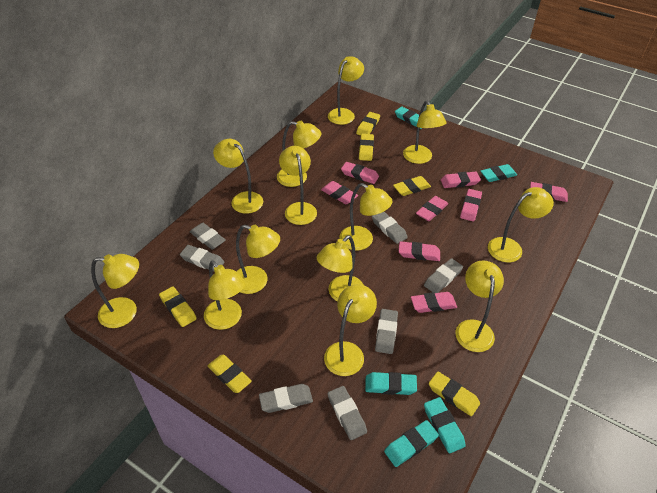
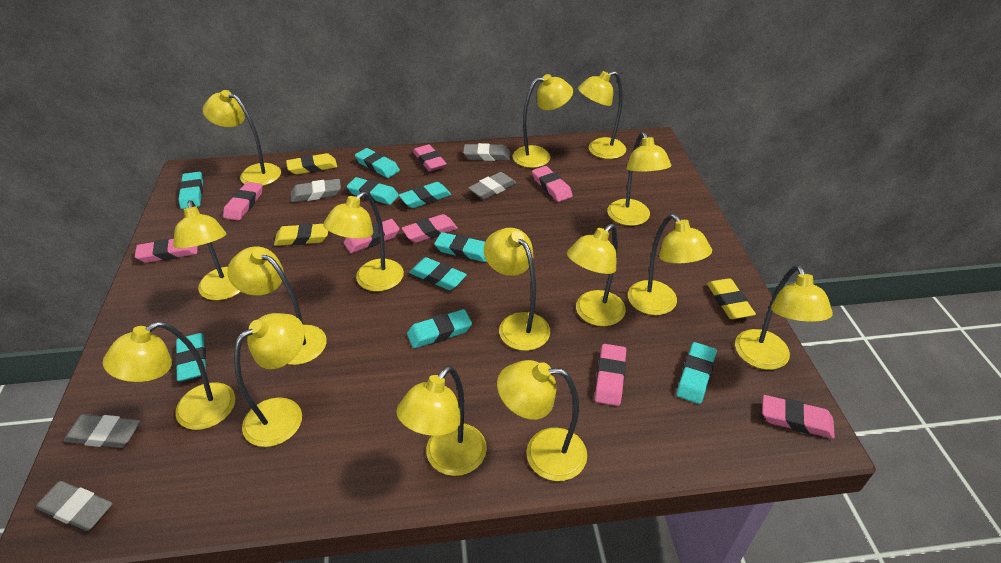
grey eraser: [180,245,224,271] [190,223,226,250] [259,384,313,413] [328,386,367,440] [372,212,408,244] [375,309,398,354] [424,258,463,293] = 7 -> [36,481,113,531] [64,414,140,448] [291,179,341,203] [463,143,510,161] [468,172,516,199] = 5
turquoise eraser: [365,372,417,395] [384,420,439,467] [395,107,422,129] [424,397,466,453] [481,164,517,182] = 5 -> [175,333,206,381] [179,172,203,209] [347,177,399,205] [355,148,400,178] [399,182,451,208] [407,309,472,349] [409,257,467,290] [434,232,487,262] [676,342,717,404] = 9
yellow eraser: [159,286,197,327] [208,355,252,393] [356,112,380,135] [359,134,374,161] [393,176,431,196] [429,372,480,416] = 6 -> [274,223,328,246] [286,153,337,175] [707,278,756,319] = 3
yellow lamp: [91,254,139,328] [204,261,246,330] [213,139,263,214] [236,225,280,294] [277,121,321,187] [279,146,317,225] [317,236,364,302] [324,284,377,376] [328,56,364,125] [339,183,392,251] [403,101,446,164] [456,260,504,352] [488,187,554,262] = 13 -> [103,322,235,430] [173,200,241,300] [203,90,281,186] [227,246,327,365] [234,313,305,447] [323,192,404,291] [396,366,487,476] [484,228,550,351] [497,360,587,481] [513,74,573,168] [567,224,626,326] [578,71,626,159] [607,132,671,226] [628,214,712,315] [735,265,833,370] = 15

